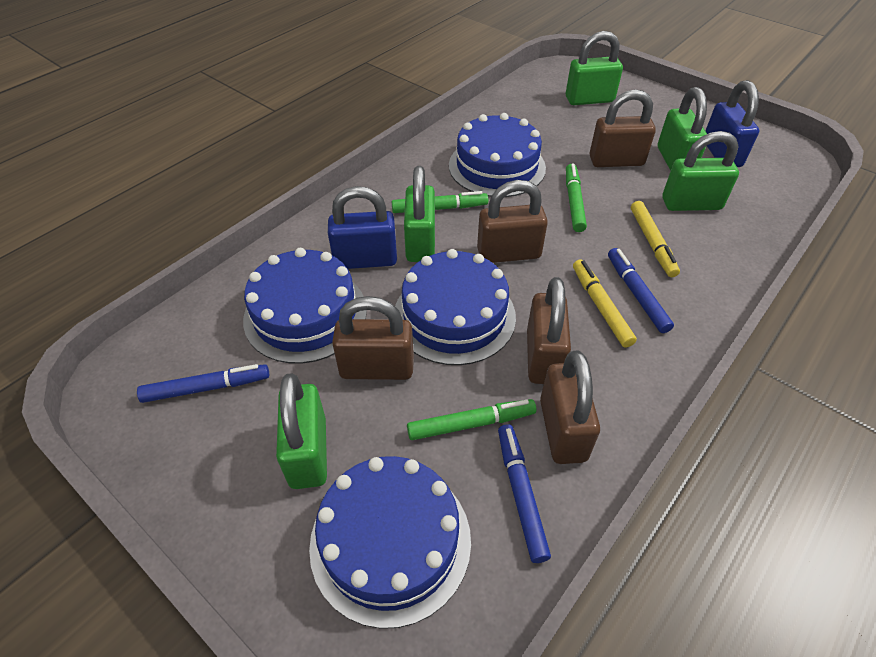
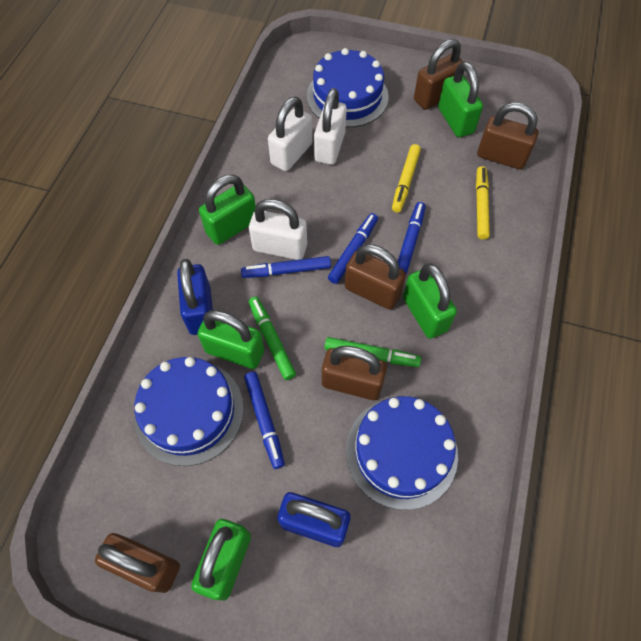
blue cake: [243,248,367,364] [309,456,471,629] [395,249,516,365] [449,113,546,197] = 4 -> [134,357,244,466] [307,48,389,127] [346,396,458,510] = 3
blue marker: [137,364,269,403] [498,424,551,563] [608,248,674,333] = 3 -> [241,256,331,278] [244,372,285,469] [328,213,378,284] [398,202,426,275] = 4
green marker: [392,191,488,213] [407,399,536,440] [566,164,587,232] = 3 -> [249,297,296,380] [324,337,421,367] = 2
white padlock: none = 0 -> [249,199,307,260] [268,97,313,171] [314,88,347,165] = 3

